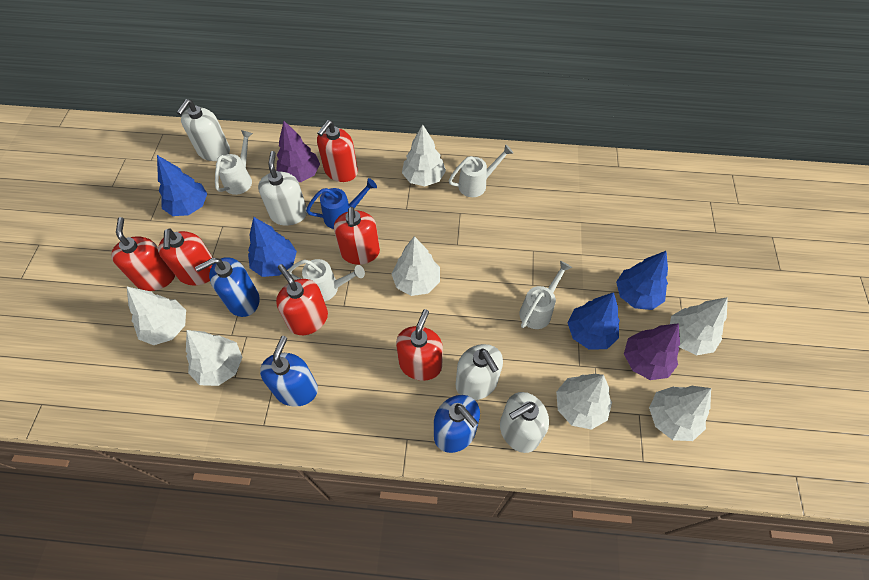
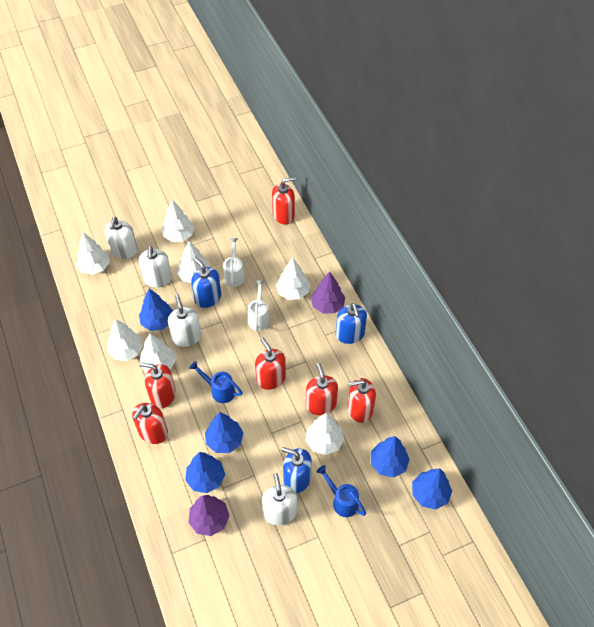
blue tree: [157,155,207,216] [248,217,297,277] [568,292,620,350] [616,251,668,310] = 4 -> [139,289,173,331] [185,452,225,493] [205,412,243,453] [371,436,410,478] [412,468,452,510] = 5
blue watering can: [306,178,377,229] = 1 -> [189,361,243,403] [317,465,366,517] = 2
white watering can: [215,130,253,195] [288,259,365,301] [449,144,513,197] [520,261,572,329] = 4 -> [223,238,245,287] [248,280,270,331] = 2

